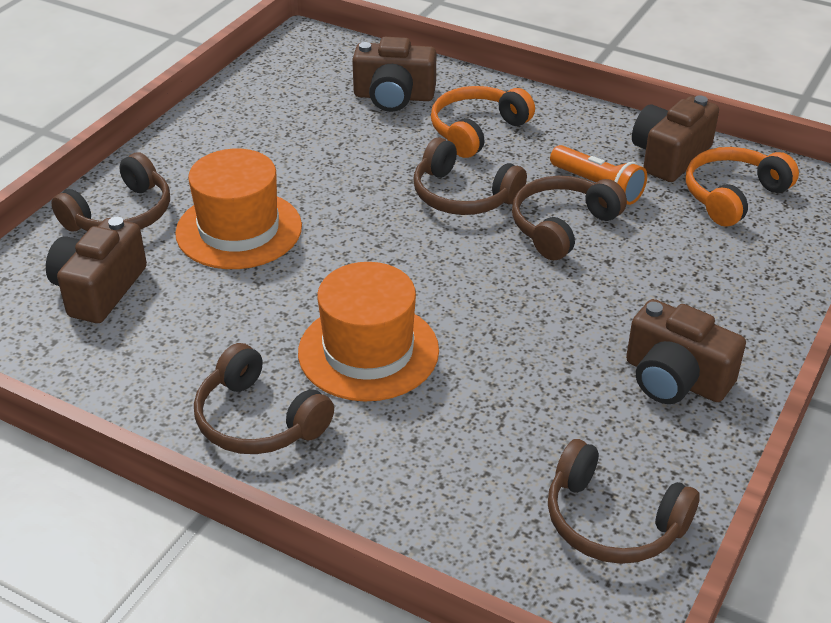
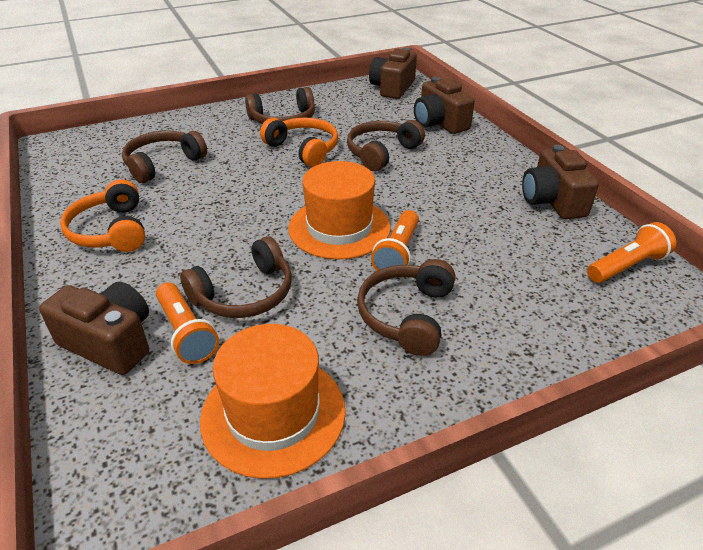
orange flashlight: [550,145,647,205] = 1 -> [156,282,219,364] [371,210,419,271] [587,222,676,283] = 3

